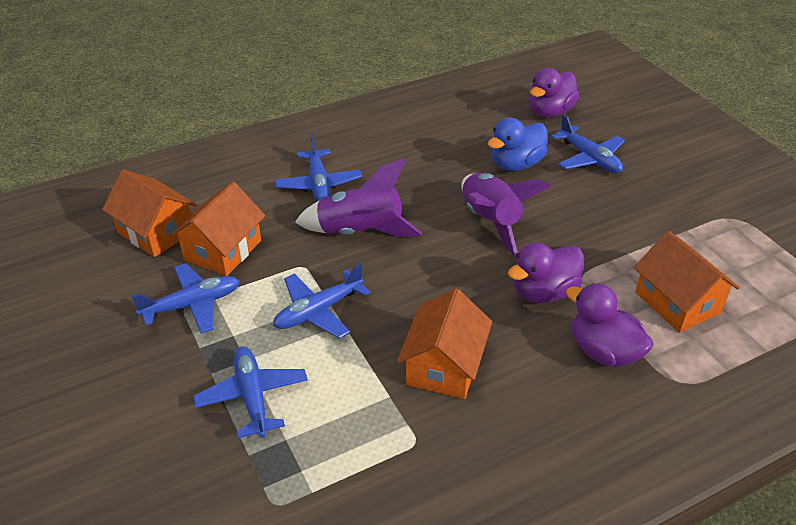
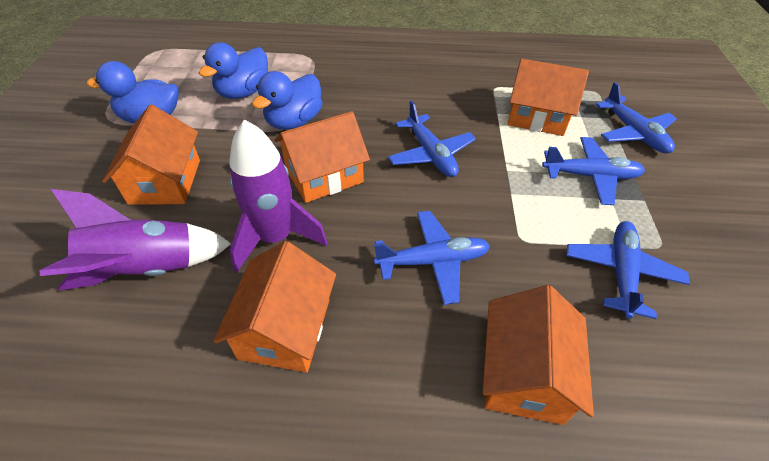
blue duck: [488,118,548,171] = 1 -> [87,61,179,123] [199,42,268,99] [252,71,322,130] = 3
orange house: [102,169,197,257] [170,182,265,276] [397,288,492,399] [634,231,740,333] = 4 -> [102,105,200,205] [213,241,336,373] [274,111,370,203] [482,285,594,425] [508,59,589,136] = 5
purple duck: [508,242,584,303] [529,68,579,117] [566,283,653,367] = 3 -> none = 0

